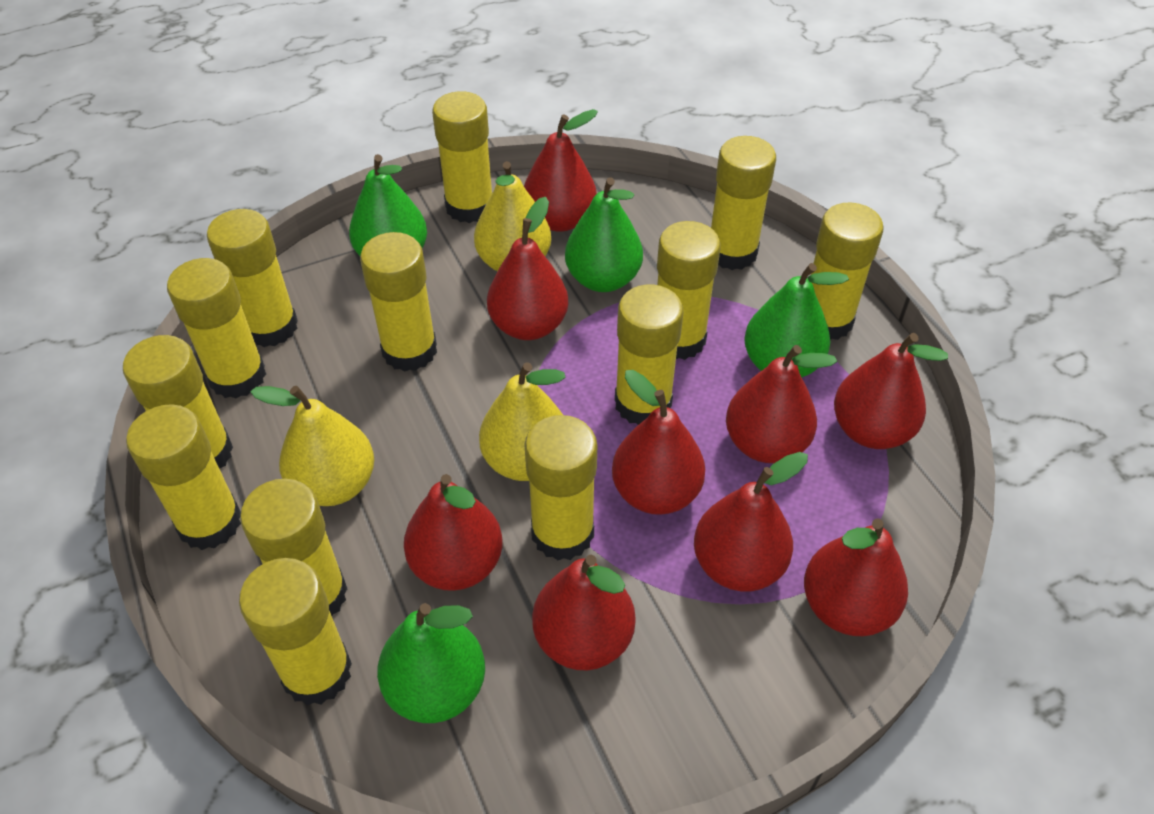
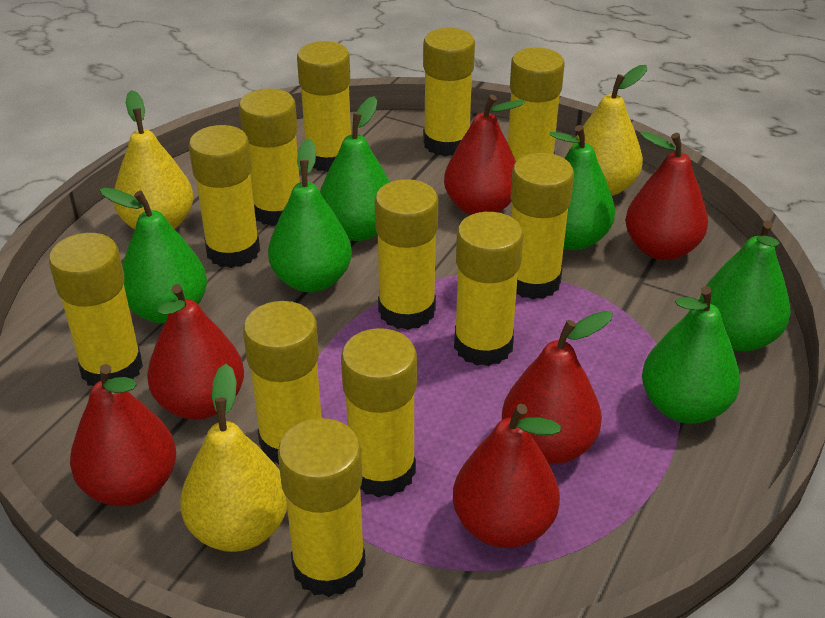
green pear: [349,154,427,256] [377,603,485,723] [565,177,643,292] [744,263,849,378] = 4 -> [100,187,207,324] [268,138,352,293] [320,96,390,241] [550,125,615,250] [642,286,740,424] [699,220,791,351] = 6
red pear: [404,474,503,591] [487,197,568,340] [524,109,598,232] [532,555,635,670] [612,370,705,515] [694,452,808,591] [726,345,837,463] [804,518,908,636] [834,333,948,449] = 9 -> [70,364,176,506] [147,284,244,420] [444,94,525,215] [453,404,561,548] [502,311,613,465] [626,132,708,260] = 6
yellow glue stick: [123,335,233,469] [126,404,241,550] [167,258,266,399] [207,209,298,347] [239,558,352,706] [240,478,348,616] [360,232,437,372] [432,91,492,223] [524,415,597,561] [615,285,684,425] [657,221,721,360] [711,136,776,270] [811,203,884,340] = 13 -> [49,233,143,386] [189,125,260,268] [239,88,300,226] [243,301,321,464] [278,418,366,597] [297,41,351,172] [341,328,417,498] [375,179,438,330] [423,28,475,157] [454,212,523,366] [508,47,564,161] [511,153,574,299] = 12

